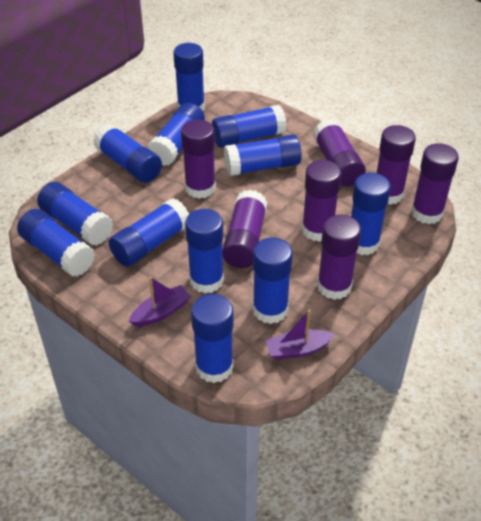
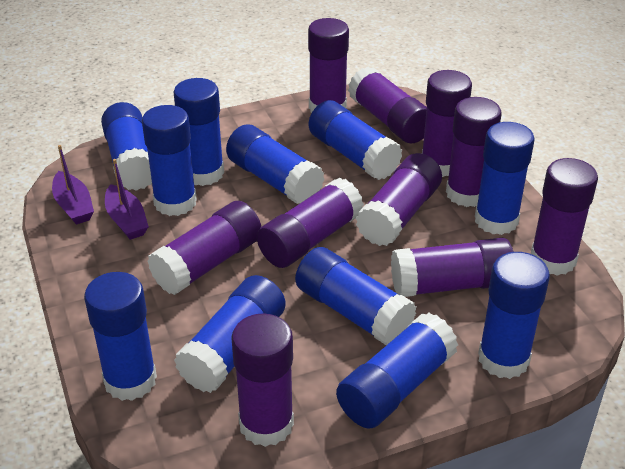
blue glue stick: [17,209,95,276] [37,182,113,246] [93,124,162,183] [109,198,189,267] [148,103,205,166] [173,43,205,111] [185,209,224,293] [191,294,234,383] [212,105,287,148] [224,134,302,176] [253,237,293,324] [351,173,391,255] = 12 -> [84,272,157,401] [101,102,152,191] [142,105,197,216] [173,78,224,186] [174,275,286,393] [226,124,324,204] [295,247,416,345] [309,100,402,180] [336,313,458,429] [475,122,535,235] [478,252,550,379] = 11
purple glue stick: [181,120,216,199] [222,190,267,268] [302,160,341,242] [313,119,366,186] [317,215,361,300] [377,125,416,205] [411,143,459,224] = 7 -> [148,201,261,295] [231,313,294,447] [257,178,364,268] [308,18,349,113] [348,67,427,144] [356,153,442,246] [391,238,514,297] [422,70,472,177] [446,97,501,207] [531,158,598,276] = 10

